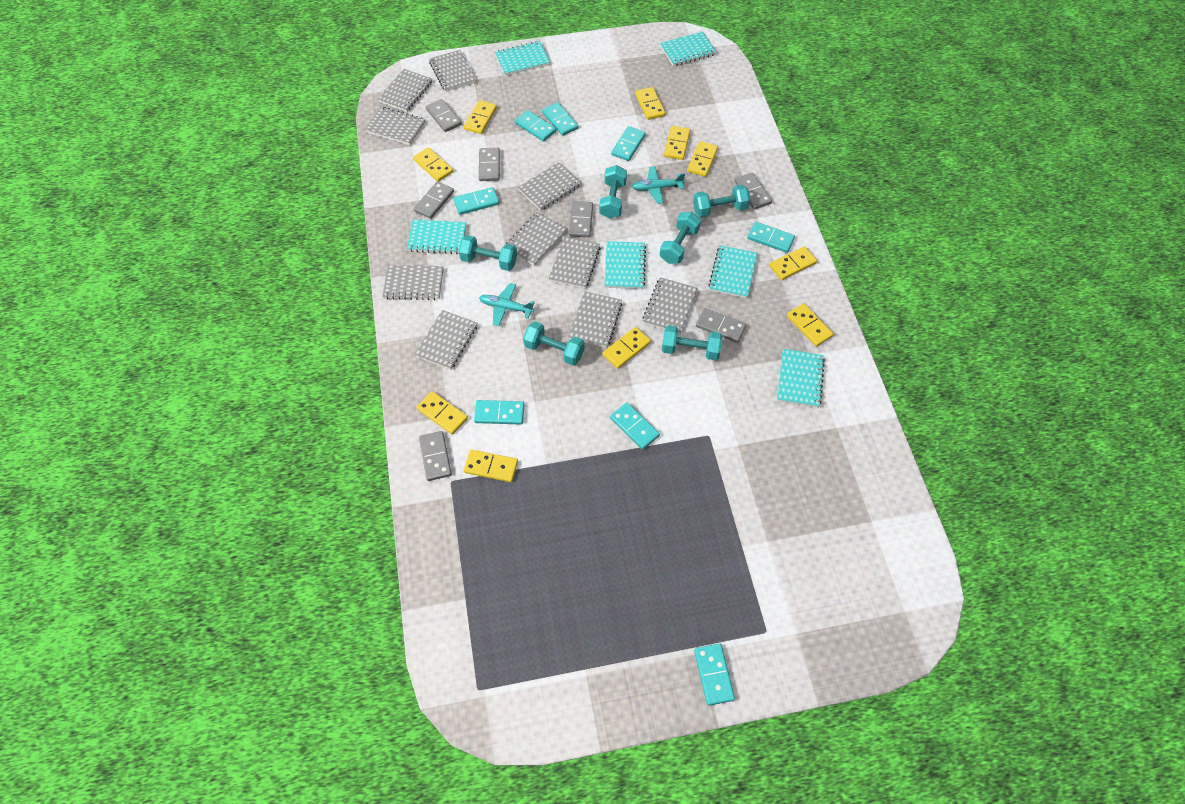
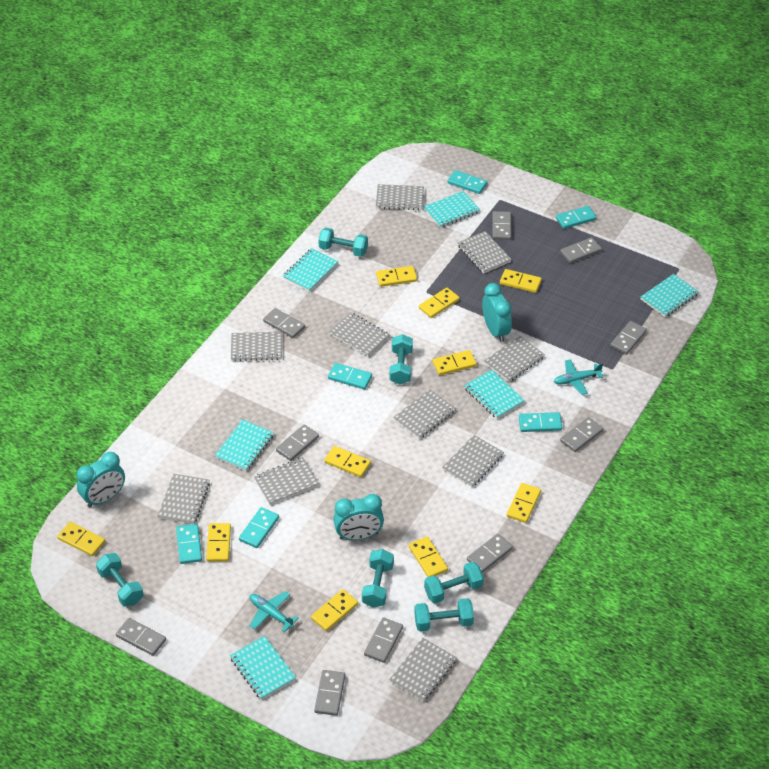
grey domino: [414,181,454,219] [419,431,452,481] [426,99,462,132] [479,148,500,181] [569,201,593,237] [696,308,746,343] [734,173,772,210] = 7 -> [116,618,166,656] [263,308,305,338] [276,424,319,461] [314,670,345,716] [364,617,403,663] [467,534,513,573] [492,211,512,240] [560,237,602,263] [560,417,603,452] [610,321,647,355] = 10
turquoise clock: none = 0 -> [77,452,125,508] [333,494,384,540] [482,283,512,342] = 3
turquoise domino: [454,187,499,215] [474,400,525,425] [515,110,556,142] [542,102,579,136] [610,403,660,450] [611,126,646,161] [694,644,735,706] [747,222,795,253] = 8 -> [176,524,202,564] [239,507,279,548] [328,363,372,390] [447,170,487,194] [519,412,562,432] [556,206,597,229] = 6

